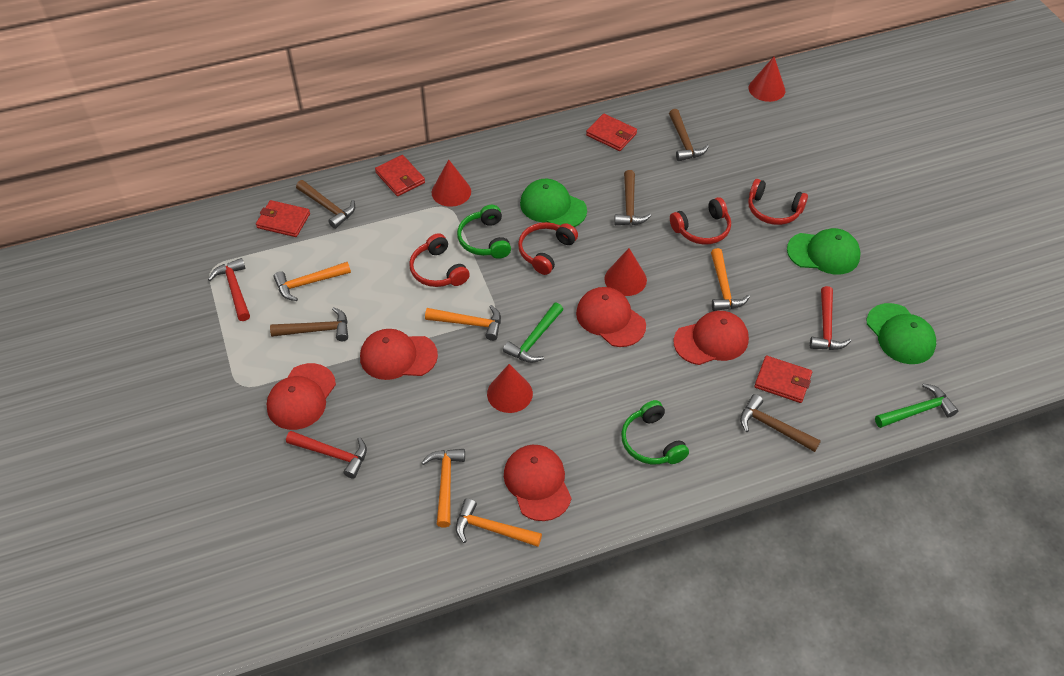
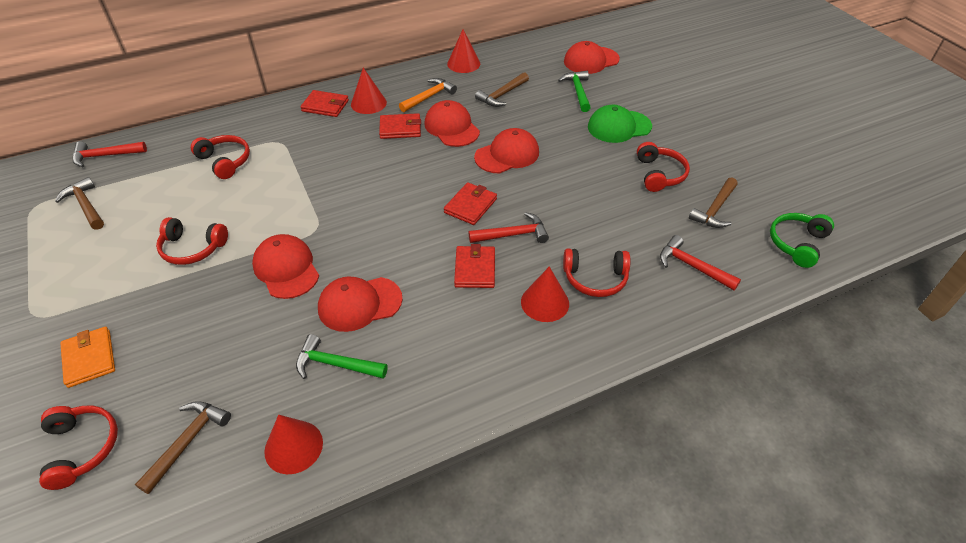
brown hammer: [270,307,348,341] [296,180,355,229] [614,170,651,225] [669,109,709,161] [740,394,821,452] = 5 -> [55,177,104,230] [135,401,231,494] [475,72,529,107] [689,177,738,228] = 4
green cap: [520,179,587,227] [787,228,861,275] [867,303,936,364] = 3 -> [588,105,652,143] = 1
green headphones: [457,205,511,259] [621,400,689,464] = 2 -> [770,213,834,268] = 1
orange hammer: [273,262,351,301] [421,449,465,527] [425,305,501,341] [456,498,542,547] [711,248,750,311] = 5 -> [399,78,457,112] = 1
orange wallet: none = 0 -> [60,327,115,388] = 1
red headphones: [409,233,470,287] [518,222,578,275] [670,197,731,244] [748,179,808,225] = 4 -> [39,406,118,490] [156,217,228,265] [191,135,250,179] [563,248,631,297] [637,142,690,192] = 5

